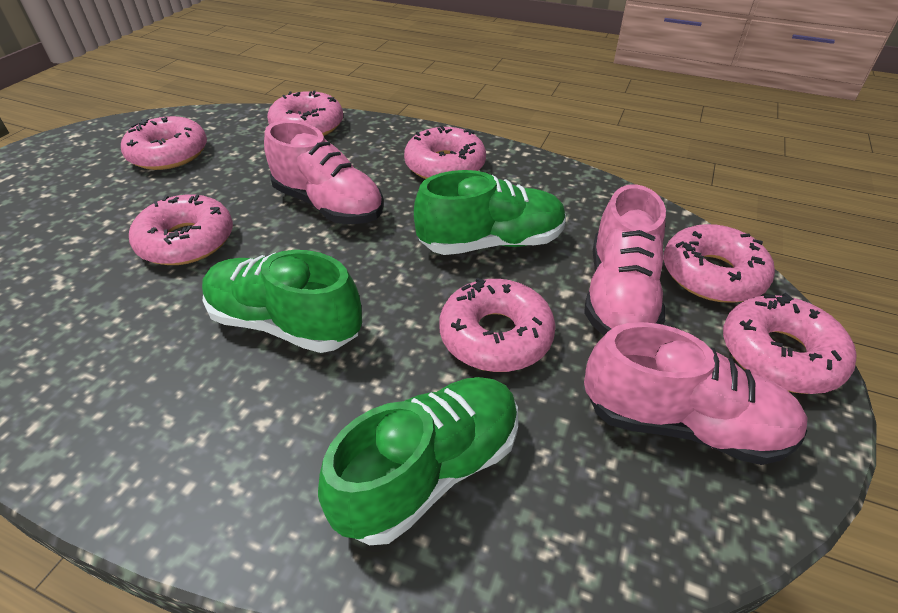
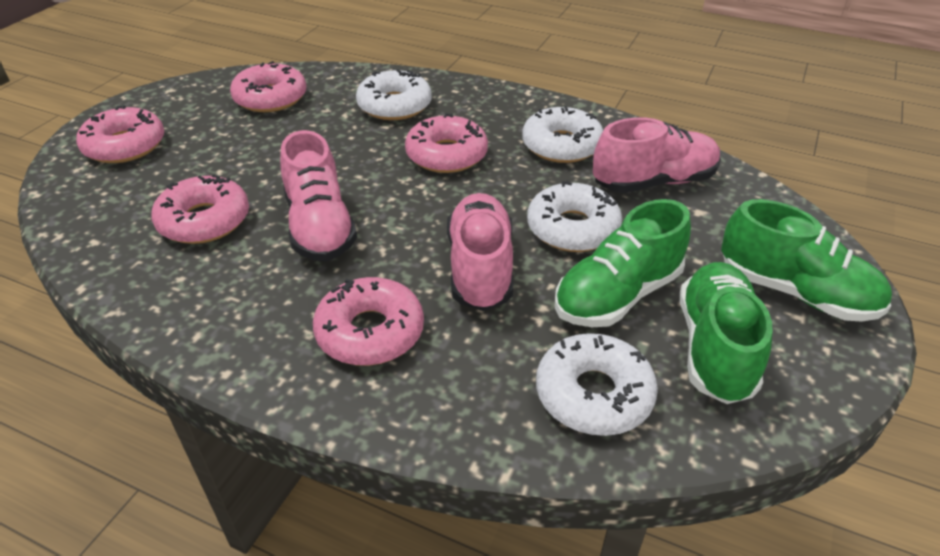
pink donut: [121,116,207,170] [129,194,233,265] [267,90,343,136] [404,126,486,179] [439,278,556,372] [663,224,775,303] [723,293,857,394] = 7 -> [76,105,164,163] [151,174,249,244] [230,61,307,112] [313,277,424,366] [405,113,488,173] = 5
white donut: none = 0 -> [356,69,432,120] [522,106,603,163] [527,180,622,252] [536,333,658,436] = 4

